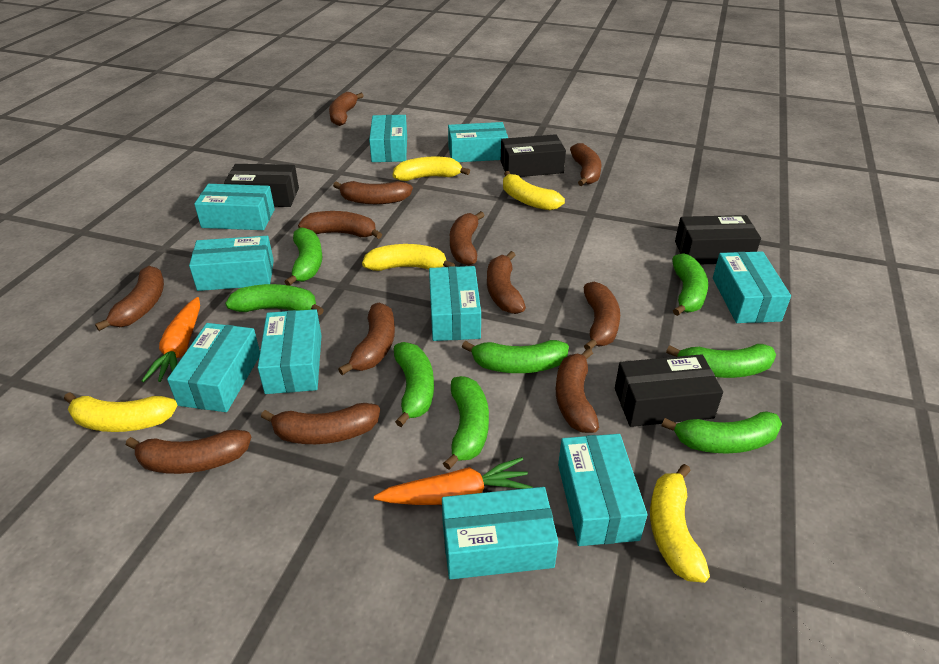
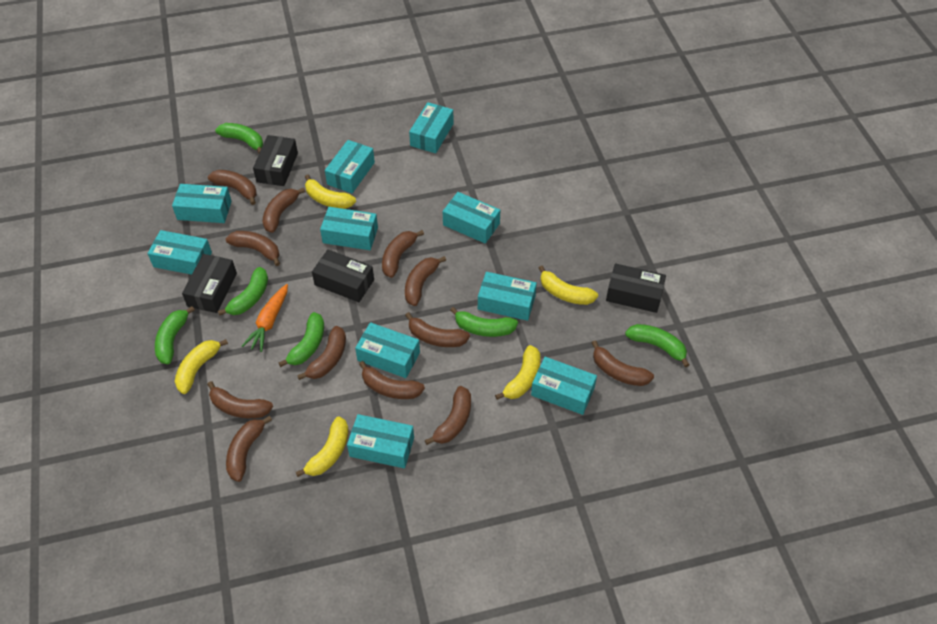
green banana: [225,284,324,315] [285,227,322,286] [394,342,434,427] [443,376,489,470] [462,340,569,373] [662,411,782,453] [666,344,776,378] [672,253,708,316] = 8 -> [155,306,195,364] [215,123,263,154] [218,267,268,316] [278,312,324,367] [450,307,518,337] [625,324,690,367] = 6
orange carrot: [142,297,200,382] [374,457,533,505] = 2 -> [242,284,288,352] = 1

